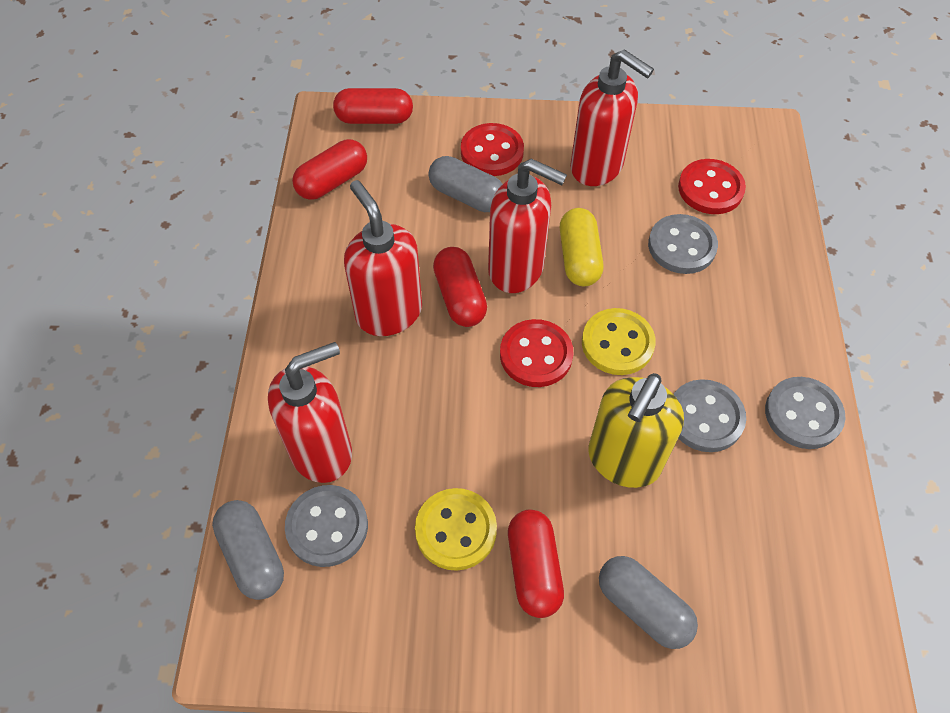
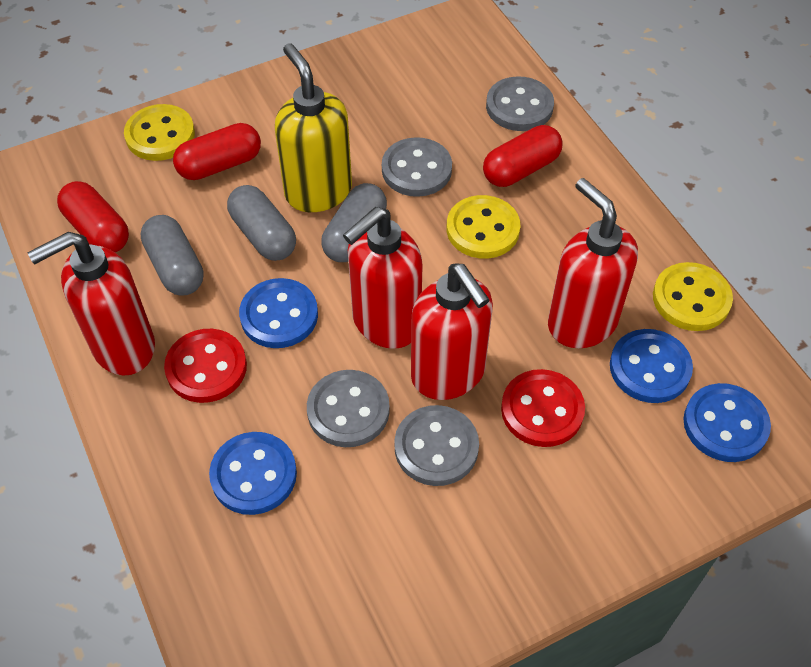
blue button: none = 0 -> [209,432,297,515] [239,278,318,348] [610,329,693,403] [683,383,771,462] = 4
red button: [461,123,524,176] [500,319,573,387] [678,159,746,214] = 3 -> [164,329,247,403] [501,369,585,447] = 2
red capsule: [292,139,367,200] [333,88,413,124] [433,247,487,327] [508,510,564,618] = 4 -> [57,181,129,252] [173,123,261,180] [483,125,563,187] = 3
yellow button: [415,488,497,571] [582,308,656,375] = 2 -> [124,104,195,161] [447,195,520,259] [653,262,733,331] = 3
yellow capsule: [560,208,603,286] = 1 -> none = 0

